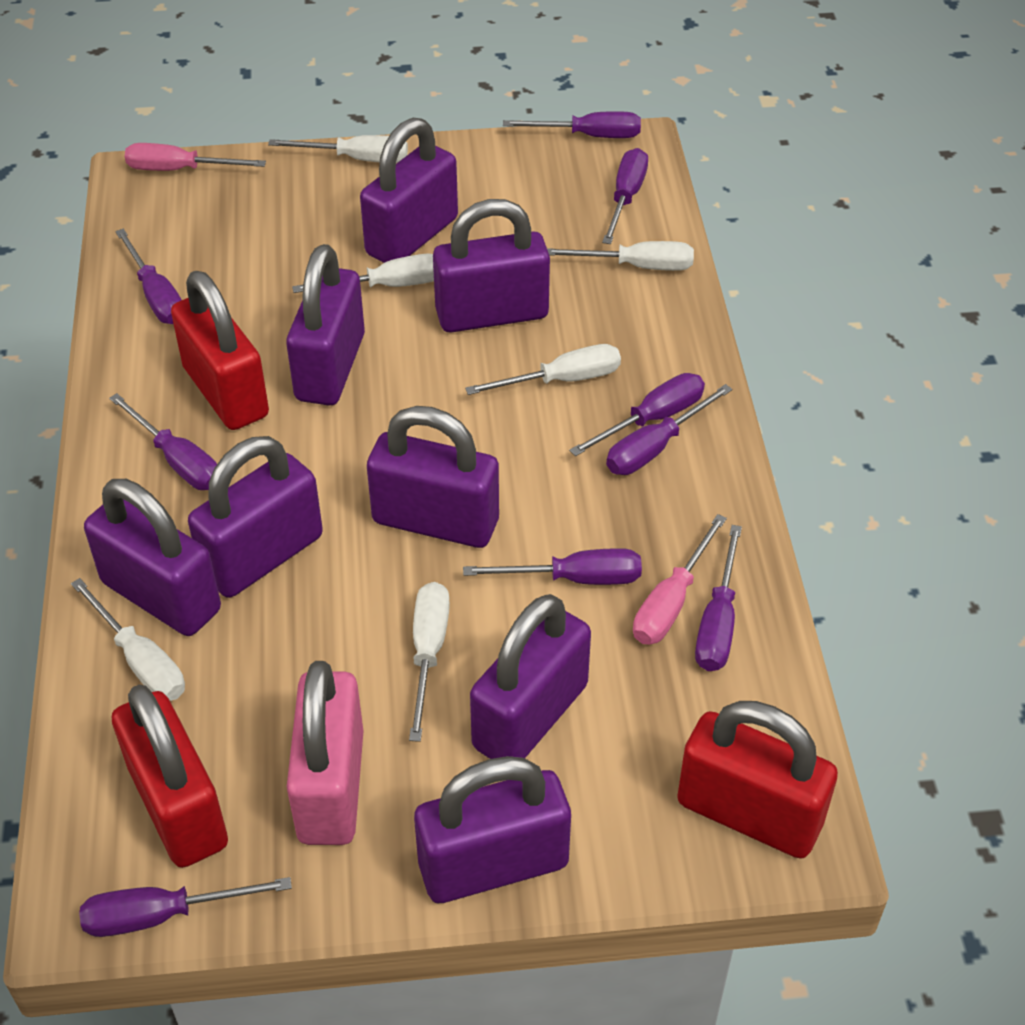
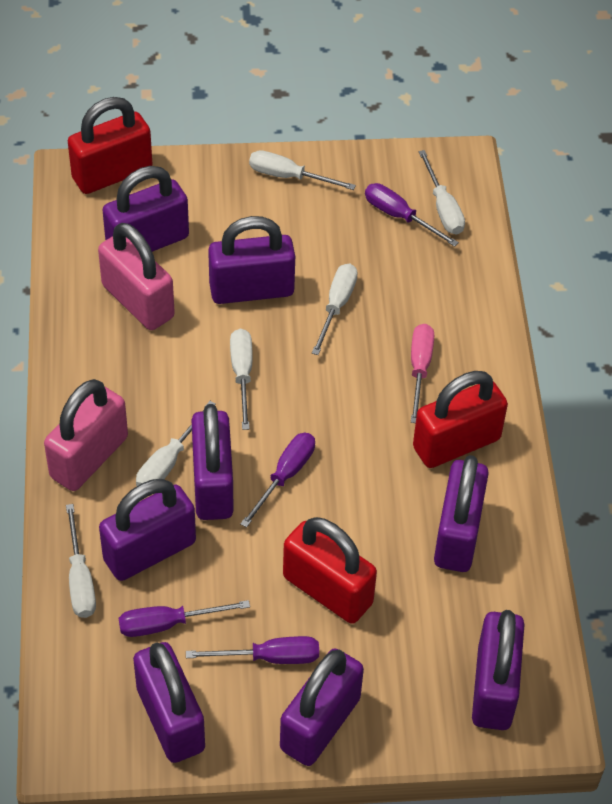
pink padlock: [287,661,363,845] = 1 -> [44,379,128,491] [98,223,175,330] = 2
pink screwdriver: [125,143,266,171] [633,514,727,645] = 2 -> [411,324,434,423] = 1
purple screwdriver: [79,877,292,937] [109,393,217,490] [115,229,182,324] [463,548,642,585] [503,111,641,138] [569,373,705,456] [602,148,648,244] [606,384,732,475] [695,525,742,671] = 9 -> [119,600,250,637] [186,636,319,664] [240,433,315,528] [365,183,459,247] = 4

